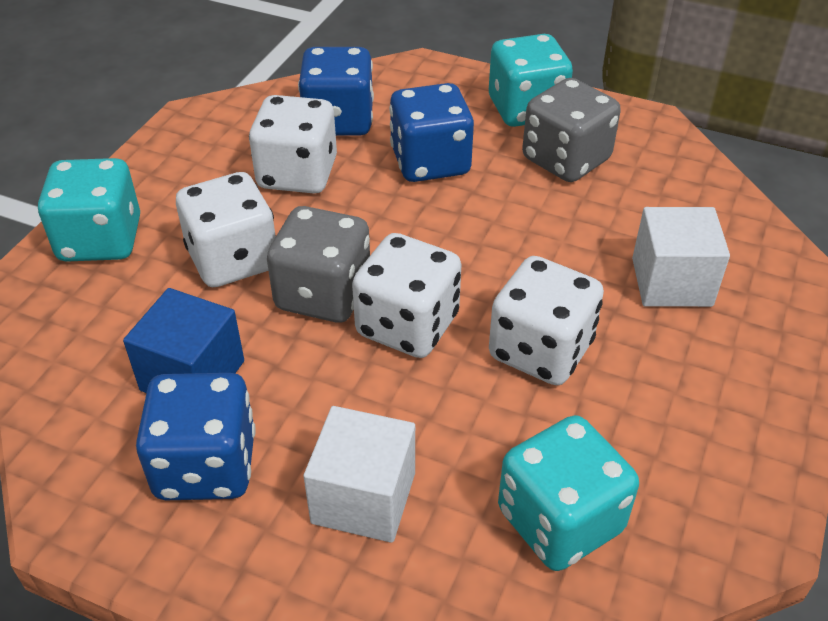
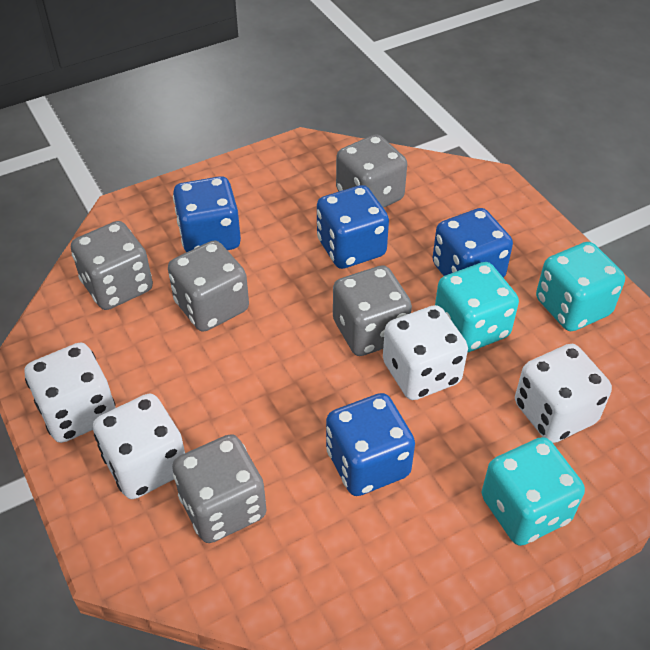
blue cube: [123,288,244,393] = 1 -> none = 0
blue dice: [136,373,256,500] [298,47,374,136] [389,83,474,182] = 3 -> [173,176,241,252] [317,185,389,269] [326,393,415,496] [432,208,513,278] = 4
grey dice: [267,206,370,323] [522,78,621,182] = 2 -> [71,221,153,310] [168,240,249,332] [172,434,267,543] [333,265,412,356] [336,134,407,208] = 5
white cube: [304,406,415,543] [632,207,730,307] = 2 -> none = 0

